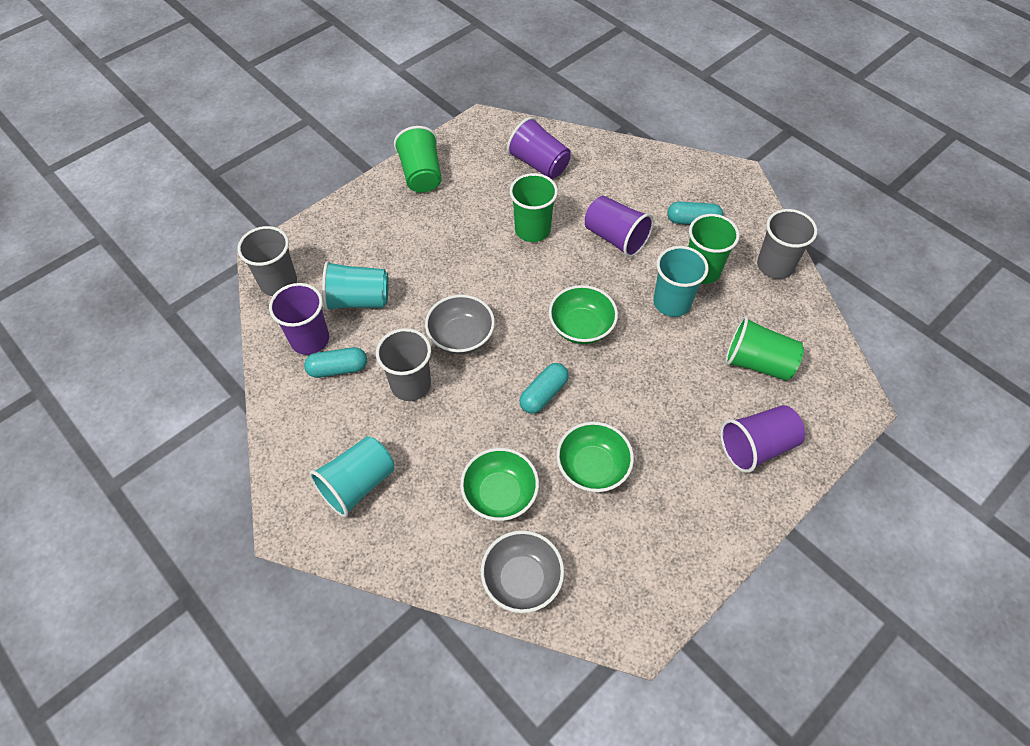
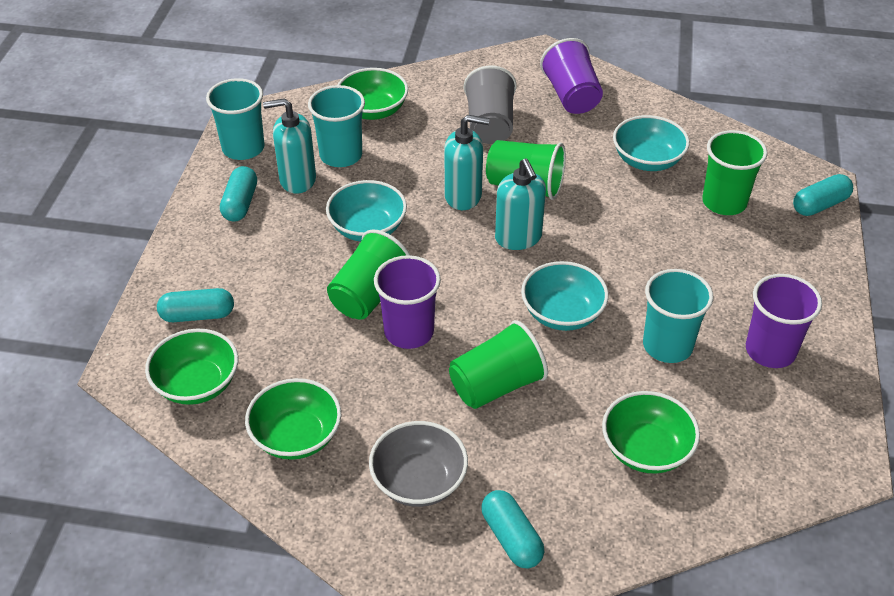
green bowl: [460,448,539,521] [549,285,618,344] [556,422,634,492] = 3 -> [145,329,238,405] [245,378,341,460] [337,68,408,120] [602,391,700,473] = 4
grey bowl: [425,295,495,354] [480,530,564,613] = 2 -> [369,421,468,507] = 1
grey cup: [237,226,297,296] [376,328,431,401] [757,209,817,279] = 3 -> [464,66,517,144] = 1
purple cup: [269,283,329,355] [507,117,571,179] [585,196,654,257] [720,405,805,473] = 4 -> [374,255,441,349] [540,38,603,114] [746,274,822,368] = 3
turquoise bowl: none = 0 -> [326,180,407,242] [521,261,609,331] [613,115,690,171] = 3
turquoise capsule: [304,347,367,378] [519,363,569,414] [667,201,723,225] = 3 -> [157,288,234,322] [220,166,257,222] [481,490,544,569] [793,174,853,216] = 4
turquoise soap dispenser: none = 0 -> [263,98,316,194] [444,115,490,210] [495,158,546,250] = 3

